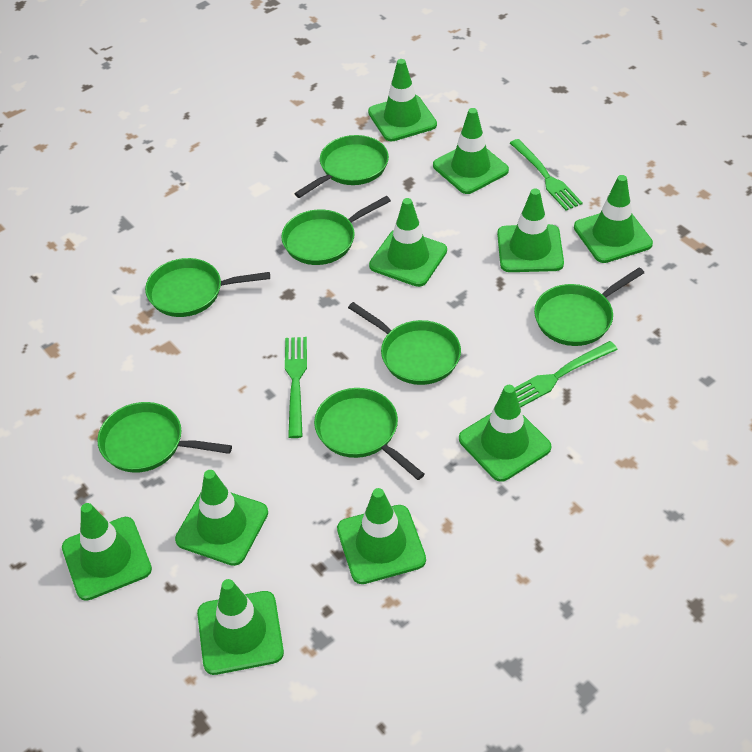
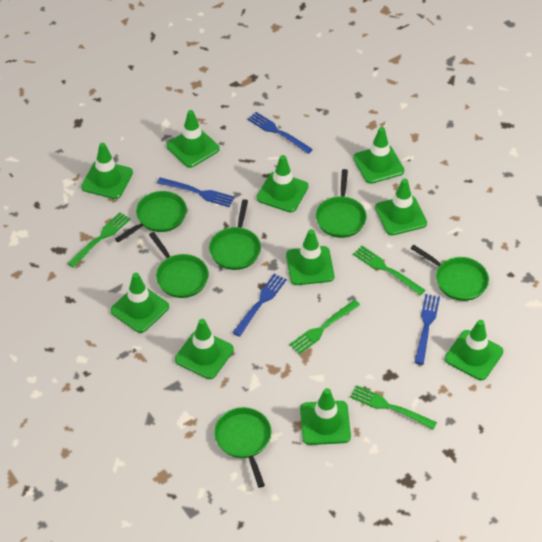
blue fork: none = 0 -> [157,177,235,207] [232,273,287,337] [247,112,313,154] [414,294,440,365] = 4
green fork: [285,337,307,438] [510,139,583,210] [515,341,618,407] = 3 -> [67,212,131,268] [289,300,360,354] [350,385,437,429] [353,246,425,295] = 4
green pan: [97,402,232,473] [145,258,270,317] [281,196,391,265] [294,135,389,198] [314,388,425,480] [348,302,461,385] [534,268,644,346] = 7 -> [115,191,187,243] [149,232,209,298] [209,199,261,270] [214,407,271,488] [316,169,367,238] [410,245,489,301] = 6

